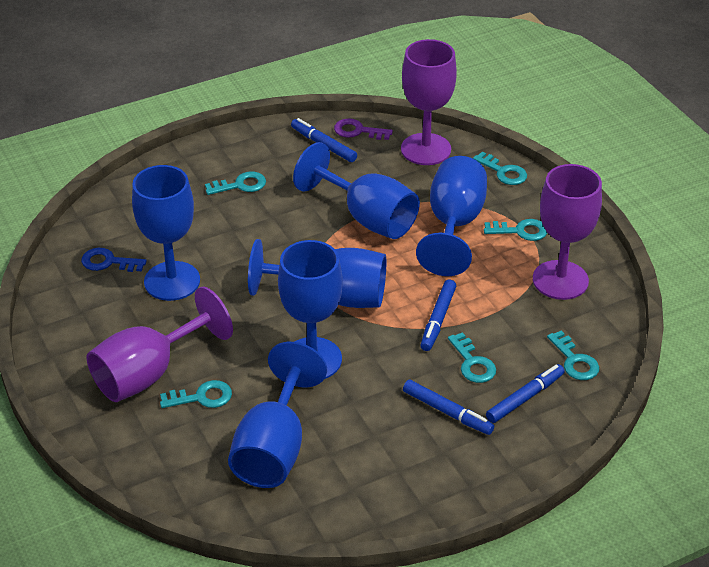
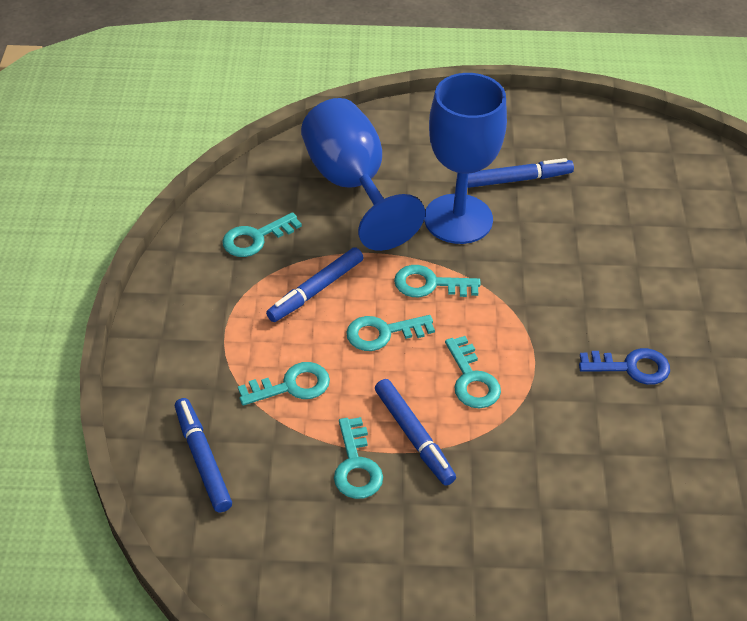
blue goblet: [132,165,200,301] [228,342,327,488] [248,239,386,308] [278,240,343,379] [293,142,420,239] [416,156,487,276] = 6 -> [301,98,425,251] [424,73,507,244] = 2
purple goblet: [87,286,233,402] [401,39,457,165] [533,164,602,300] = 3 -> none = 0
purple key: [334,118,393,140] = 1 -> none = 0

